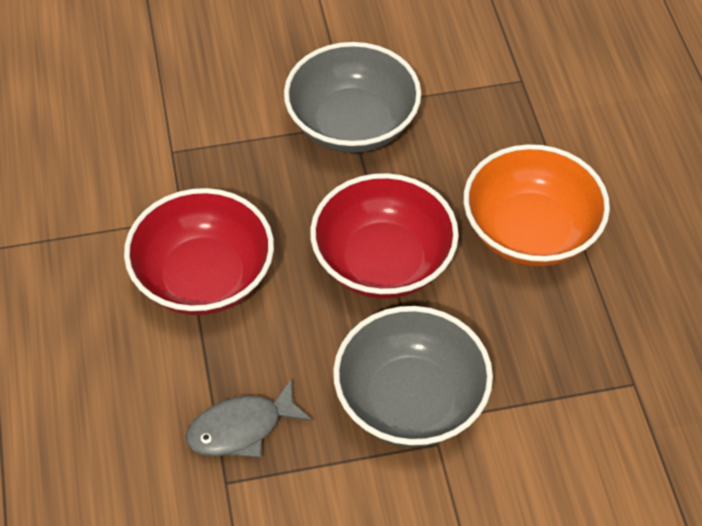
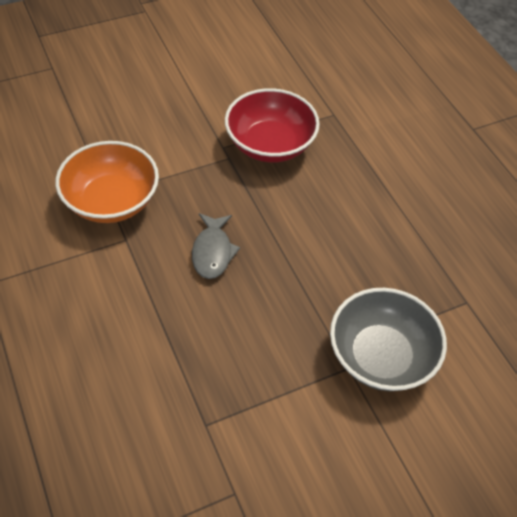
grey bowl: [284,42,421,153] [333,306,493,447] = 2 -> [330,288,447,391] = 1
red bowl: [124,188,274,315] [310,173,459,299] = 2 -> [225,88,320,163] = 1

